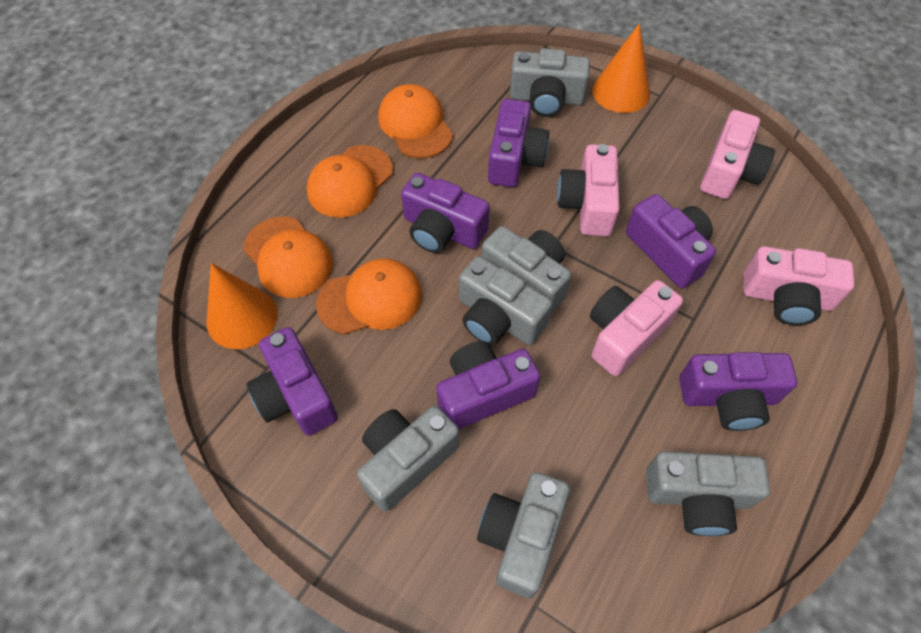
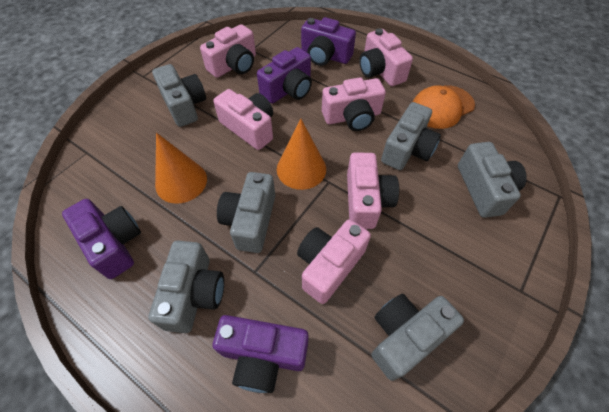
orange cap: [243,216,333,298] [307,145,393,218] [316,258,422,335] [378,84,453,158] = 4 -> [413,85,475,129] = 1
pink camera: [557,144,620,236] [590,280,683,376] [700,110,775,199] [743,246,855,325] = 4 -> [200,24,256,78] [213,89,273,150] [297,219,371,304] [322,77,386,131] [347,152,399,229] [359,28,413,86] = 6
purple camera: [246,327,338,436] [401,173,490,253] [436,341,540,429] [488,99,549,187] [626,194,716,288] [679,352,797,431] = 6 -> [62,199,141,279] [213,315,309,393] [257,47,312,104] [301,17,356,66] = 4

